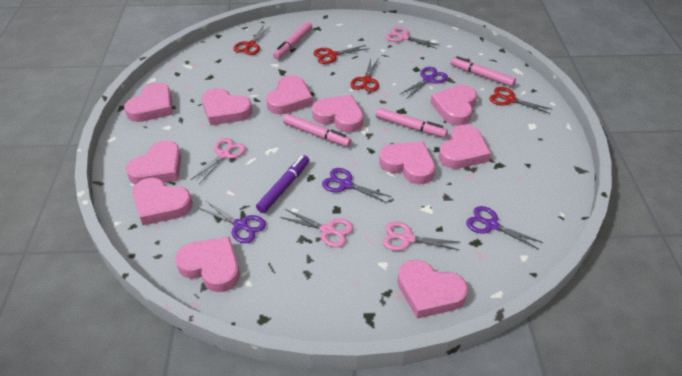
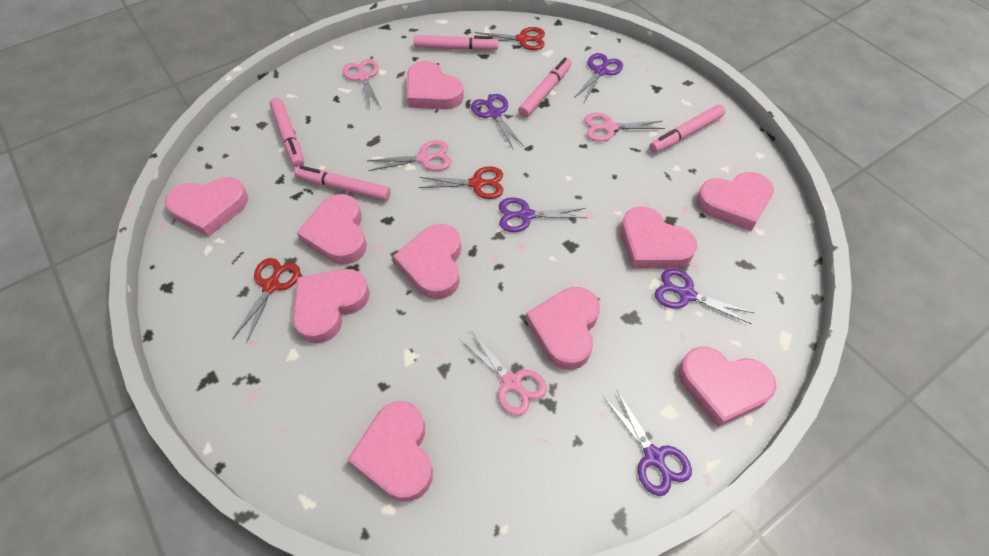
pink heart: [124,82,173,122] [126,141,181,184] [132,178,192,225] [175,237,240,292] [202,88,252,126] [266,75,313,114] [312,95,364,133] [379,142,435,184] [397,260,468,319] [430,85,477,126] [439,125,491,169] = 11 -> [165,177,248,237] [293,269,370,343] [297,194,367,265] [347,401,433,502] [393,224,461,299] [407,61,464,110] [526,287,600,370] [621,206,697,269] [679,347,776,427] [696,172,774,231] = 10
pink marker: [273,22,312,59] [283,114,351,147] [376,108,448,138] [450,56,516,87] = 4 -> [270,98,304,167] [294,166,391,201] [414,35,498,51] [518,58,572,117] [649,105,725,153] = 5
purple marker: [256,155,309,213] = 1 -> none = 0
purple scissors: [199,200,266,243] [322,168,392,203] [400,67,448,98] [466,206,543,249] = 4 -> [471,94,524,149] [499,197,587,232] [574,53,623,102] [603,389,692,496] [655,269,754,324] = 5
red scissors: [233,25,271,55] [313,45,369,64] [350,58,379,92] [489,87,551,114] = 4 -> [232,258,300,344] [418,166,503,199] [475,27,545,50] = 3

